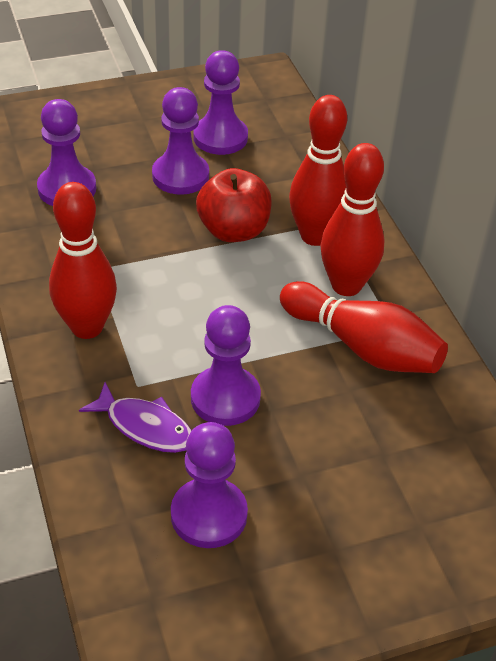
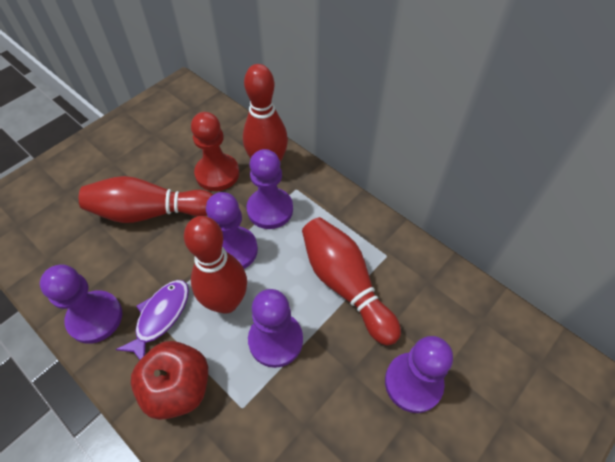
red pawn: none = 0 -> [191,112,239,191] = 1

